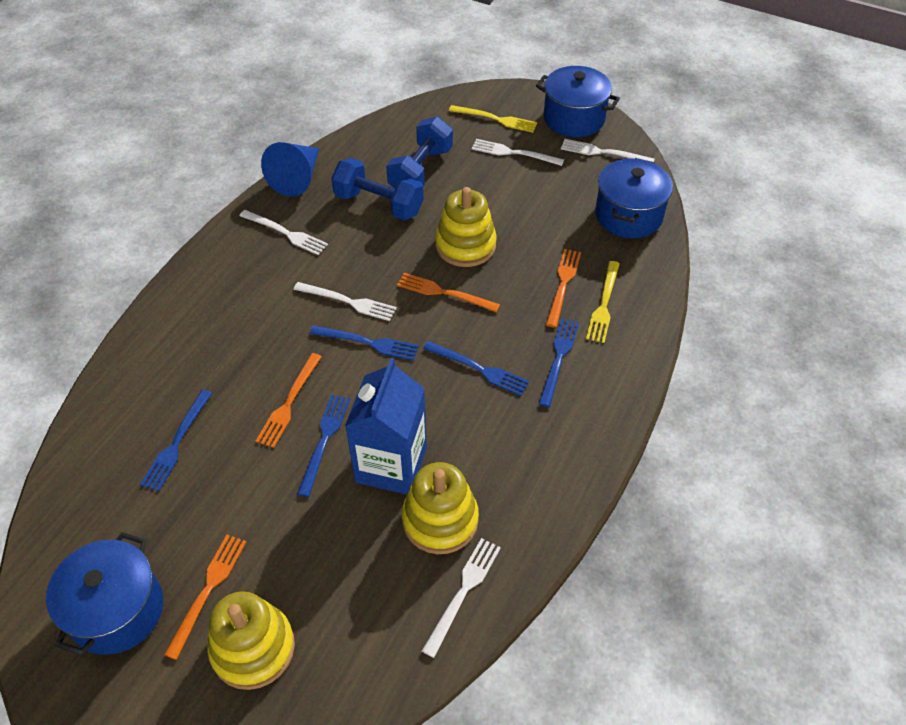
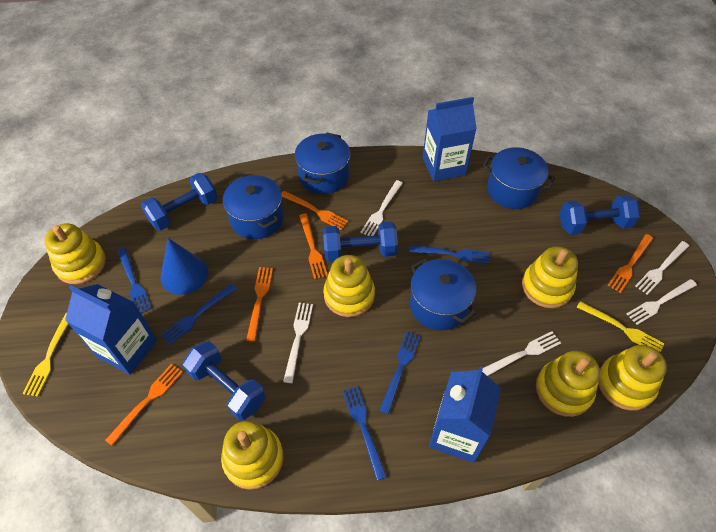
blue carton: [345,358,427,495] = 1 -> [65,284,157,375] [423,97,477,182] [429,366,501,463] = 3
blue dumbbell: [331,158,424,221] [386,117,453,189] = 2 -> [141,173,218,231] [183,341,266,421] [323,222,398,262] [559,195,640,235] = 4
blue pot: [46,532,163,656] [536,66,620,137] [595,158,673,238] = 3 -> [223,175,284,239] [295,133,350,194] [410,258,476,331] [483,147,555,209] = 4
orange fork: [164,535,246,660] [256,353,322,448] [397,273,500,312] [546,249,581,328] = 4 -> [105,364,183,446] [246,267,273,341] [282,191,349,230] [299,214,328,279] [607,234,653,293] = 5
yellow stacking toy: [207,591,295,690] [402,462,479,554] [435,187,497,267] = 3 -> [45,223,106,284] [221,421,284,490] [323,255,375,317] [522,246,578,308] [536,351,600,417] [598,345,667,411] = 6

